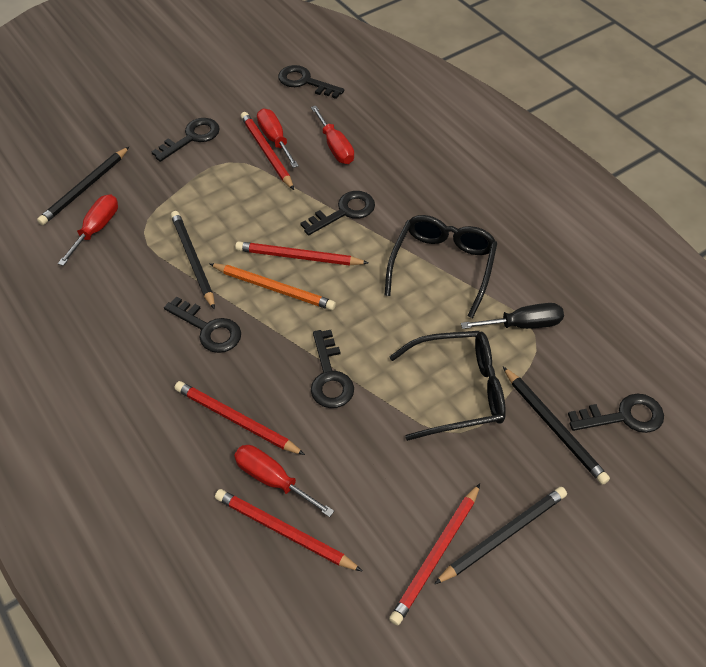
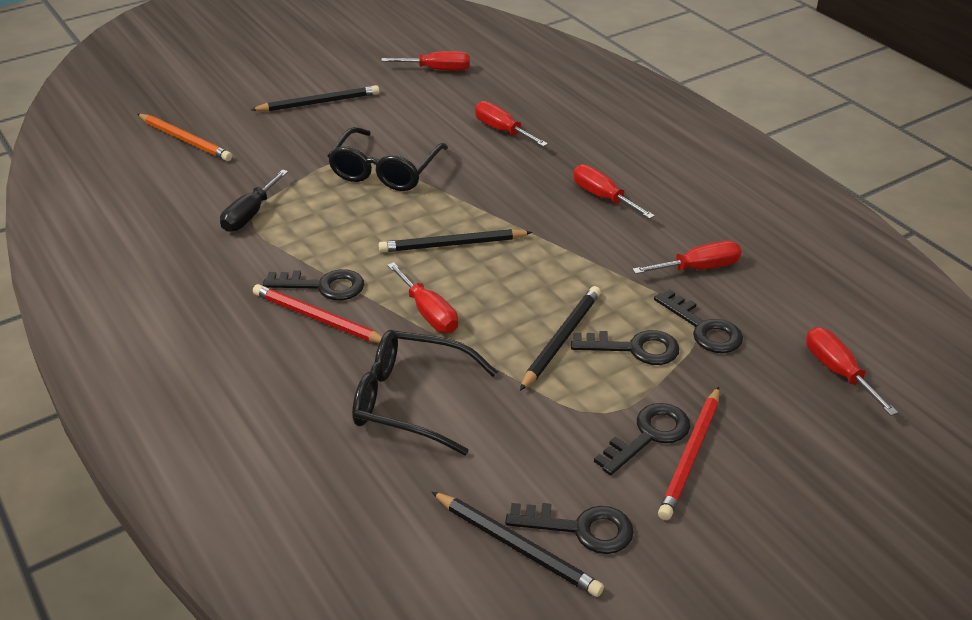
black key: [151,118,220,162] [164,296,241,353] [278,65,344,99] [300,191,375,235] [311,330,354,408] [568,394,664,433] = 6 -> [263,269,364,300] [505,503,634,554] [571,330,679,365] [594,403,690,475] [654,289,743,353] = 5
red pencil: [175,381,305,455] [215,489,363,572] [235,241,368,266] [241,112,294,190] [389,483,480,625] = 5 -> [253,284,382,343] [658,386,720,520] = 2
red screwdriver: [58,194,118,266] [234,445,334,517] [257,109,299,168] [311,106,354,164] = 4 -> [381,51,470,71] [387,262,458,333] [475,101,548,147] [573,164,655,219] [632,241,742,274] [806,327,898,416] = 6

